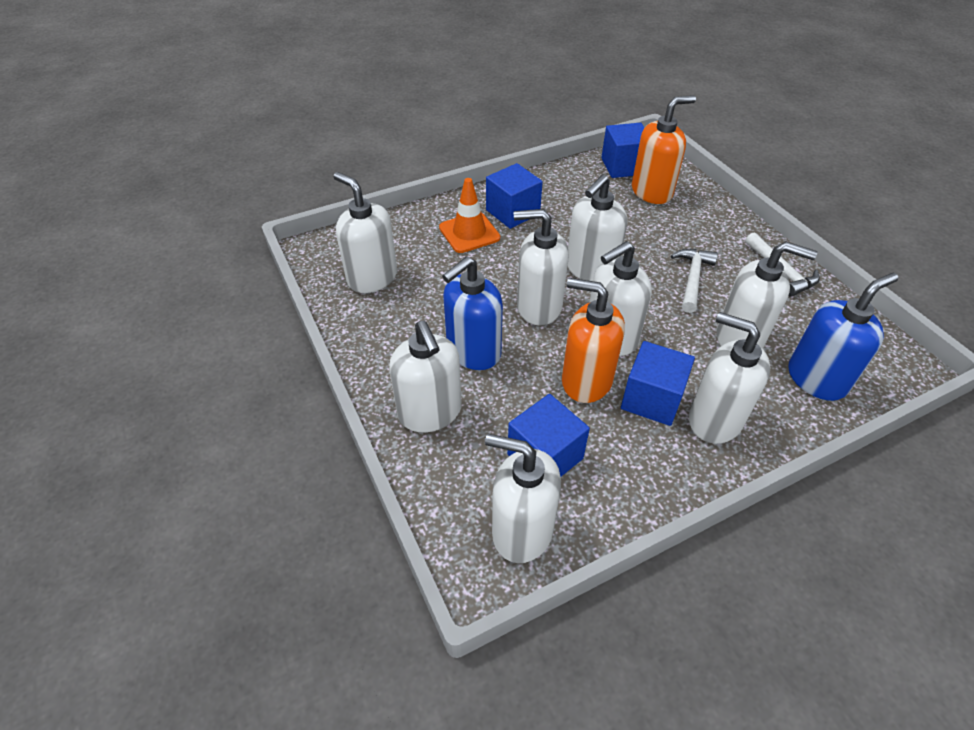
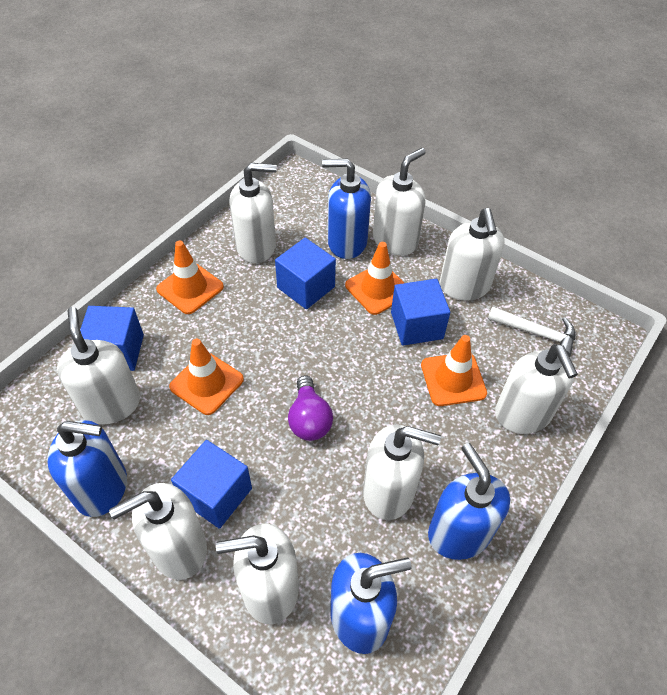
blue soap dispenser: [442,256,503,370] [789,273,898,401] = 2 -> [47,420,127,517] [322,159,371,259] [330,553,412,654] [428,443,510,560] = 4
orange soap dispenser: [562,278,625,403] [632,95,696,204] = 2 -> none = 0
orange traffic cone: [439,178,500,253] = 1 -> [156,241,224,314] [169,339,244,415] [345,242,404,315] [421,335,487,406] = 4
purple light bulb: none = 0 -> [288,375,333,441] = 1
white hammer: [671,249,718,313] [745,233,820,297] = 2 -> [488,306,575,357] = 1

